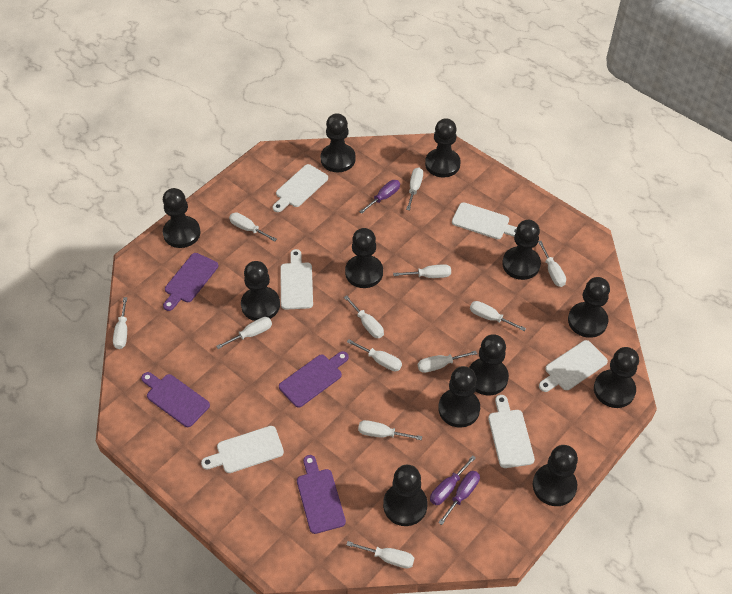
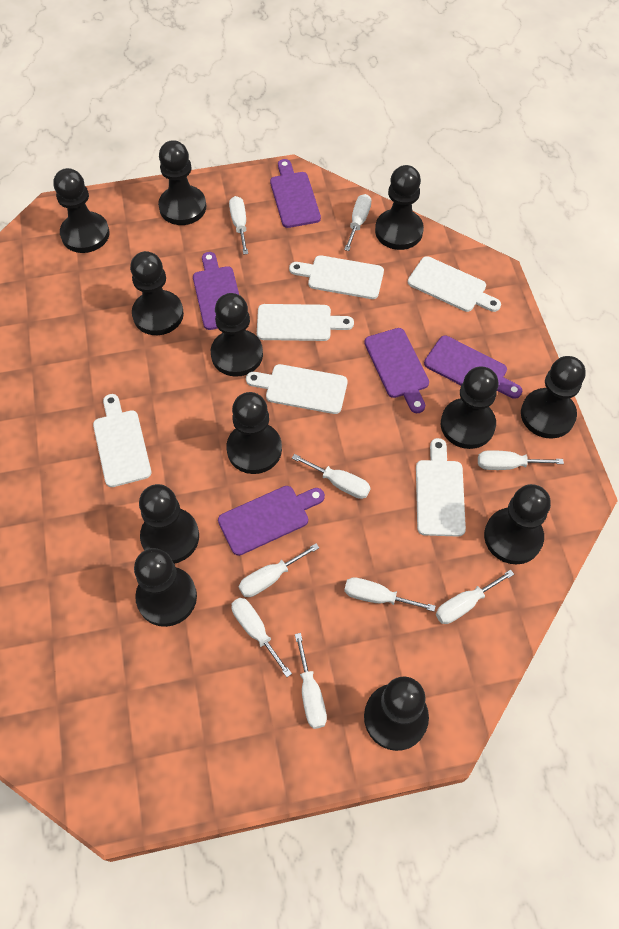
purple cutting board: [141,372,210,427] [163,253,218,311] [279,351,349,408] [297,455,346,534] = 4 -> [193,252,239,330] [218,486,325,556] [270,159,321,228] [364,328,429,413] [424,336,522,399] = 5
purple screwdriver: [359,180,400,214] [430,455,476,505] [438,471,480,525] = 3 -> none = 0
white screwdriver: [113,297,127,349] [216,317,272,349] [229,212,277,242] [344,295,384,338] [346,541,414,569] [347,339,402,371] [358,420,422,440] [393,264,451,278] [406,168,423,210] [418,351,477,373] [470,301,526,331] [538,241,566,287] = 12 -> [229,196,248,255] [231,598,292,677] [239,543,319,597] [292,454,371,499] [295,633,327,729] [344,194,371,251] [344,577,436,612] [436,570,514,624] [478,450,564,470] = 9

